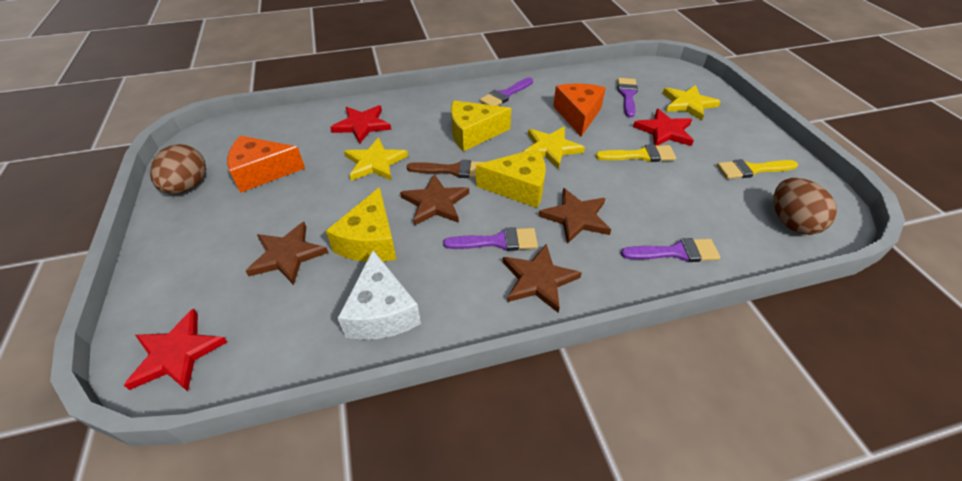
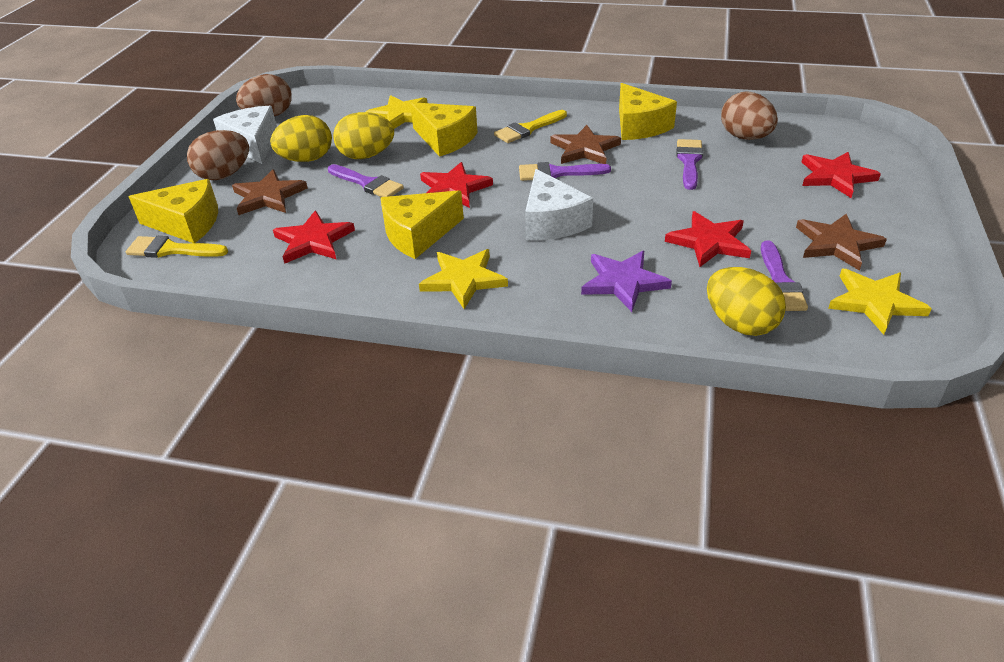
brown brush: [407,160,484,178] = 1 -> none = 0
brown egg: [150,144,206,194] [774,178,837,235] = 2 -> [187,130,249,180] [236,74,292,116] [721,92,778,140] = 3
brown star: [246,222,328,285] [400,174,469,226] [503,244,582,313] [539,188,611,244] = 4 -> [232,169,308,215] [551,125,621,164] [796,214,887,271] = 3
orange cheese: [227,136,305,193] [553,83,606,137] = 2 -> none = 0
purple star: none = 0 -> [581,251,672,312] = 1
red star: [124,309,227,391] [330,105,391,144] [633,109,694,146] = 3 -> [273,211,355,264] [420,162,493,208] [665,211,751,267] [801,152,881,198] = 4
white cheese: [338,250,421,340] = 1 -> [213,106,277,164] [525,169,593,240] = 2
yellow cheese: [326,187,397,262] [451,101,511,151] [476,148,546,208] = 3 -> [128,179,218,243] [381,190,464,259] [410,102,478,157] [619,83,677,140] = 4
yellow egg: none = 0 -> [270,115,332,162] [333,112,394,159] [707,267,786,336] = 3

